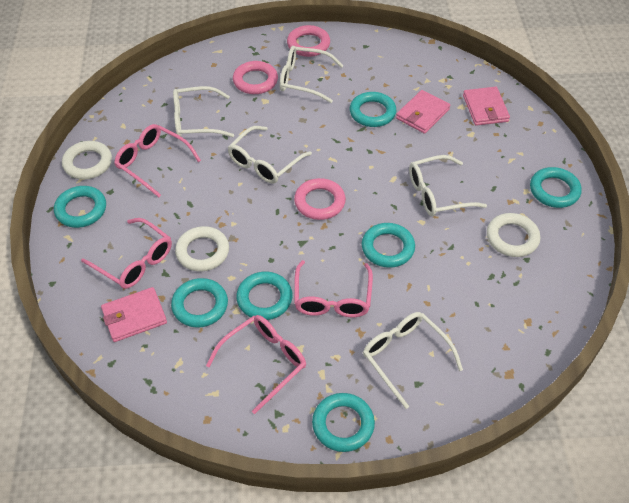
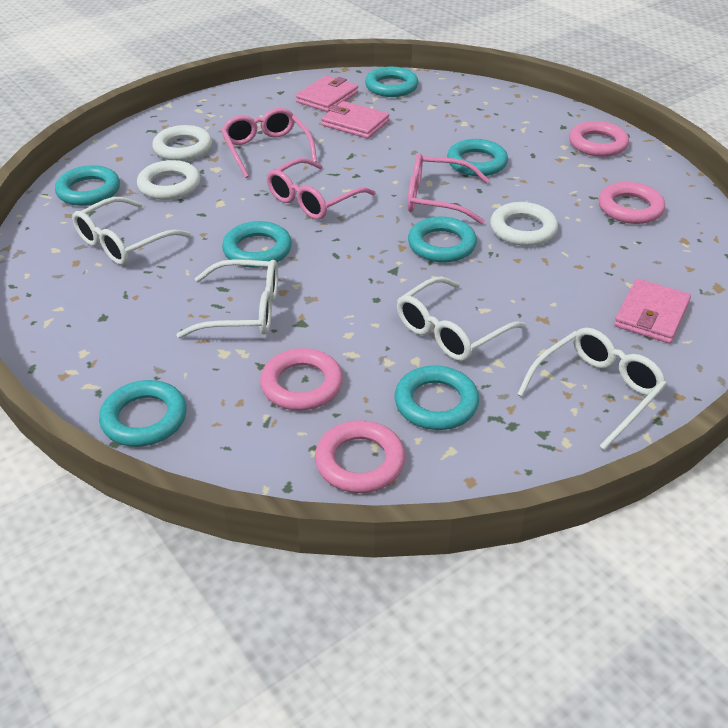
pink glasses: [81,218,172,289] [114,124,201,197] [206,315,306,414] [294,260,373,317] = 4 -> [221,108,317,178] [266,158,376,220] [408,153,490,224] = 3
pink ring: [233,61,278,94] [287,25,330,57] [294,178,346,220] = 3 -> [260,348,343,411] [315,420,405,493] [569,121,629,157] [598,182,665,224] = 4
white glasses: [173,86,234,137] [228,126,312,184] [280,46,344,103] [363,312,463,409] [409,155,487,216] = 5 -> [72,197,191,265] [176,259,278,338] [397,276,526,361] [517,328,667,450] = 4

